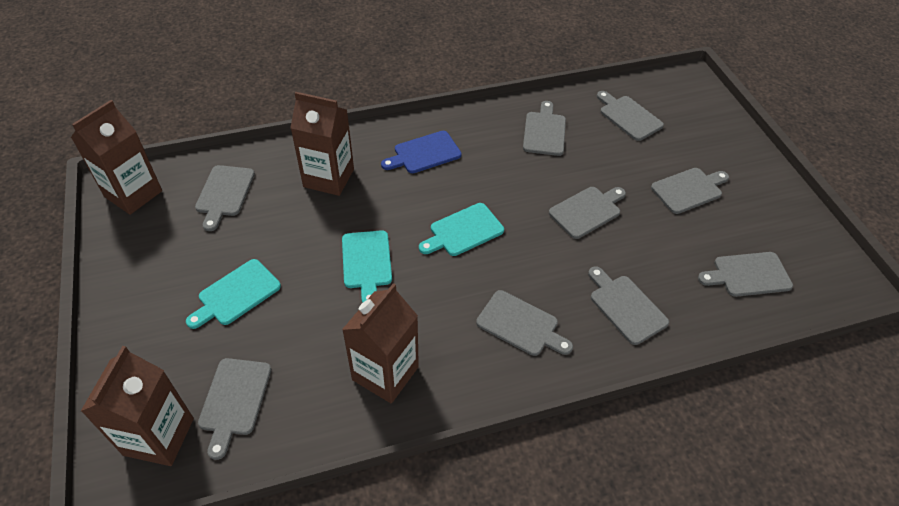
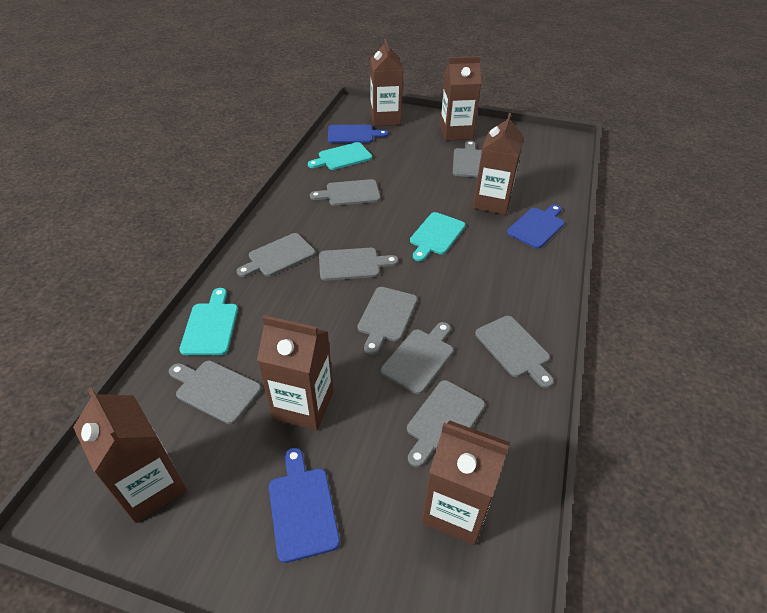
blue cutting board: [381,131,462,173] = 1 -> [269,448,340,563] [328,125,388,143] [507,204,564,249] = 3
brown carton: [71,100,162,215] [81,346,194,466] [290,92,354,196] [342,283,419,404] = 4 -> [73,388,187,523] [257,315,333,431] [370,38,403,126] [422,420,509,545] [440,56,481,141] [473,113,524,215] = 6

